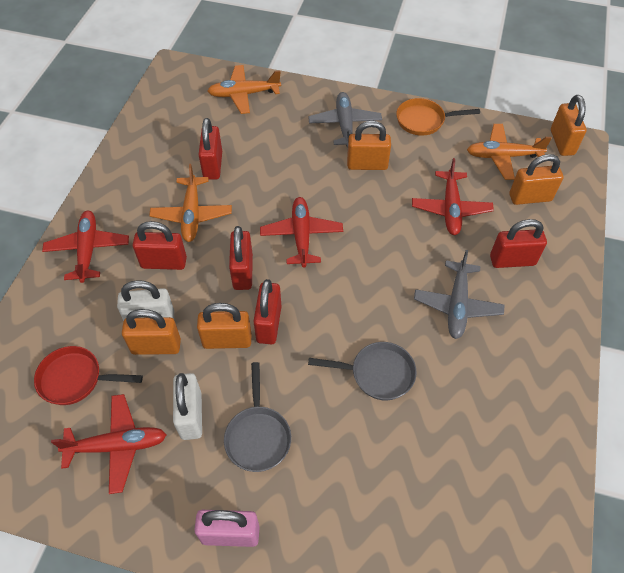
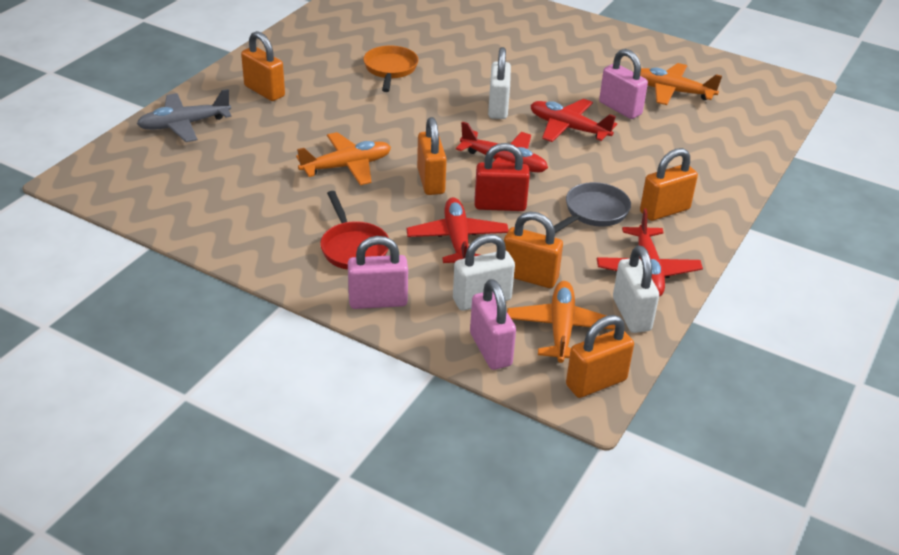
grey pan: [224,362,291,472] [308,342,417,400] = 2 -> [554,182,631,233] = 1
grey plane: [308,92,382,147] [414,250,504,339] = 2 -> [137,89,232,142] = 1
pink padlock: [194,510,260,547] = 1 -> [348,236,408,309] [470,279,516,370] [599,49,648,119] = 3
red padlock: [133,221,187,270] [198,118,222,180] [229,226,253,290] [253,279,281,345] [490,219,547,268] = 5 -> [475,143,530,211] = 1
white padlock: [117,280,174,321] [173,373,202,440] = 2 -> [453,234,515,311] [488,47,511,119] [613,245,659,333] = 3

